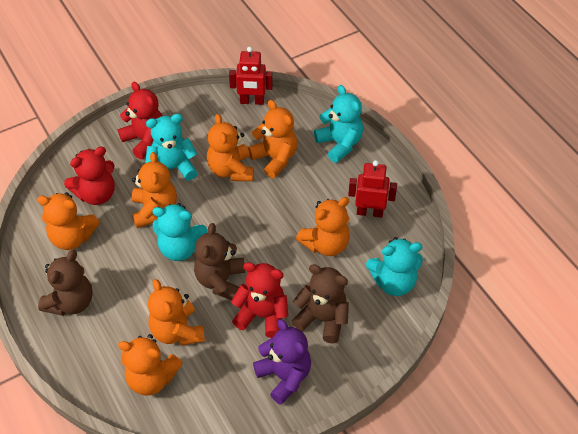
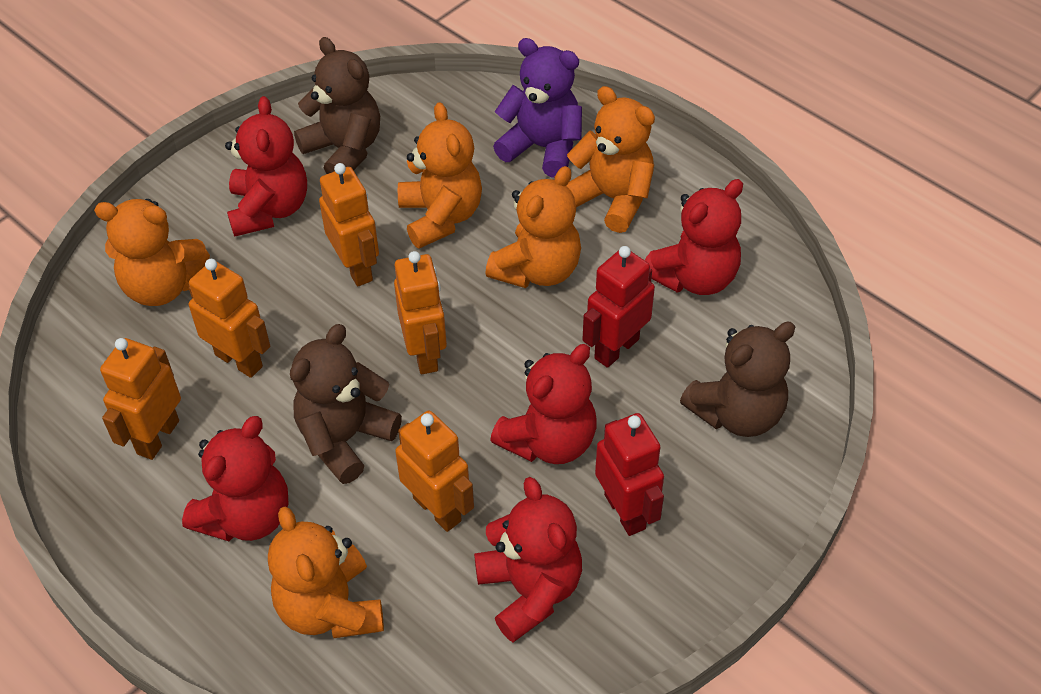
orange robot: none = 0 -> [100,338,181,460] [189,259,270,378] [319,163,379,286] [394,251,447,374] [395,411,474,532] = 5
orange teddy bear: [37,192,100,250] [118,334,183,396] [132,152,177,228] [148,279,205,346] [207,114,254,181] [248,100,297,178] [296,197,350,256] = 7 -> [94,199,210,306] [268,506,384,638] [398,102,482,248] [485,166,581,288] [566,86,655,233] = 5
red teddy bear: [64,147,115,205] [118,82,163,159] [231,262,288,338] = 3 -> [182,416,288,541] [225,96,307,237] [474,477,582,642] [490,344,596,464] [645,179,743,295] = 5
turquoise teddy bear: [145,114,198,181] [152,203,208,261] [314,85,363,163] [366,237,423,296] = 4 -> none = 0

